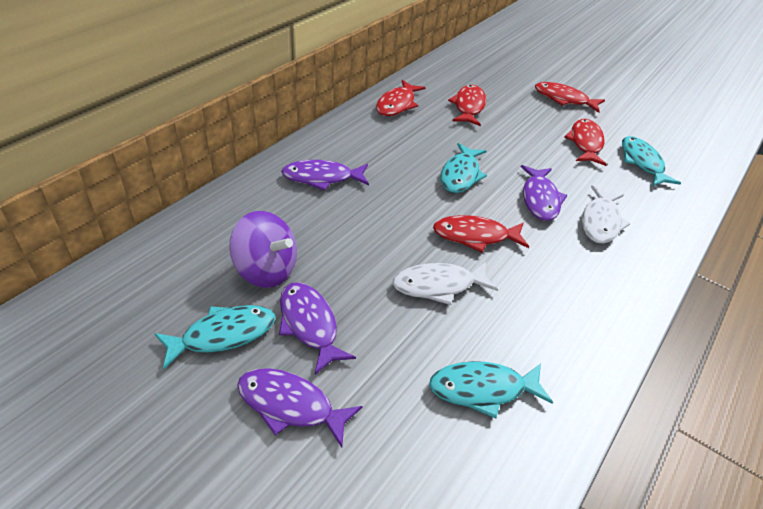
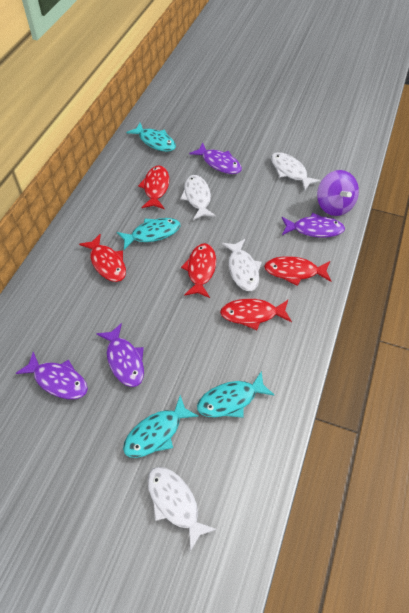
white fish: [393,262,498,305] [582,185,631,244] = 2 -> [147,467,217,551] [180,175,216,220] [222,239,262,291] [271,152,321,191] = 4

